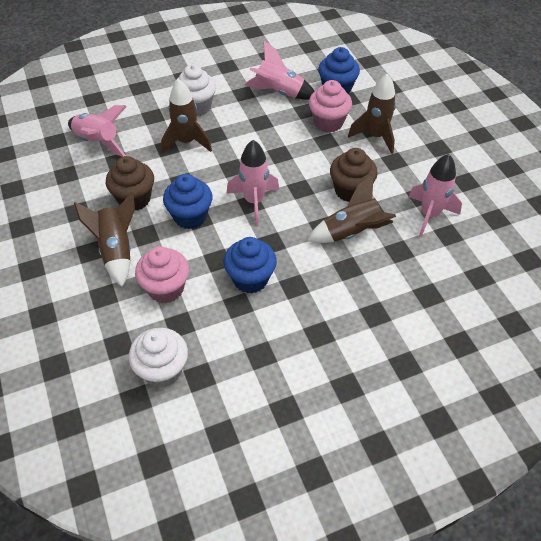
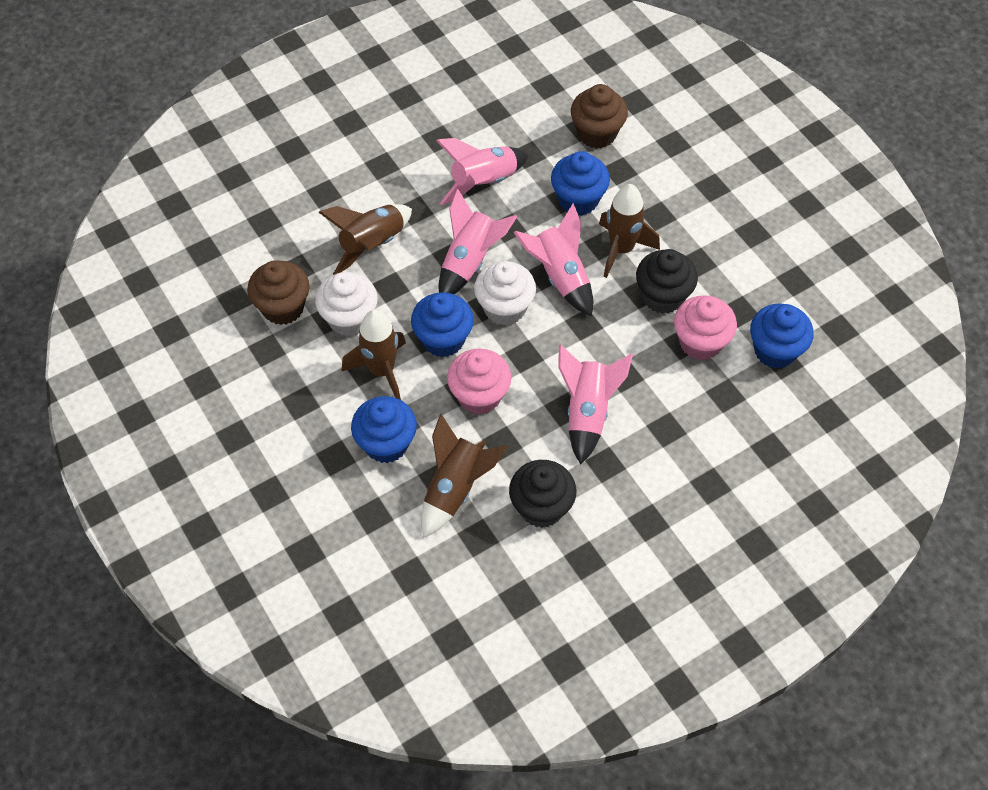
black cupcake: none = 0 -> [509,460,576,528] [636,249,698,314] = 2
blue cupcake: [163,174,212,229] [224,237,277,294] [318,47,360,94] = 3 -> [351,396,417,463] [411,292,474,357] [551,151,610,216] [750,303,814,369] = 4

